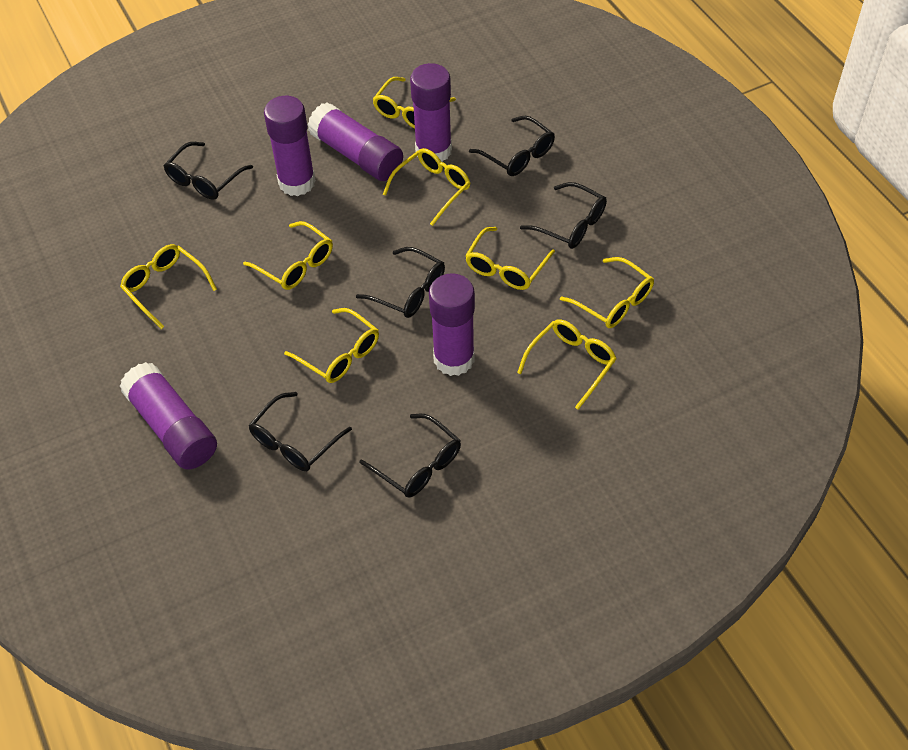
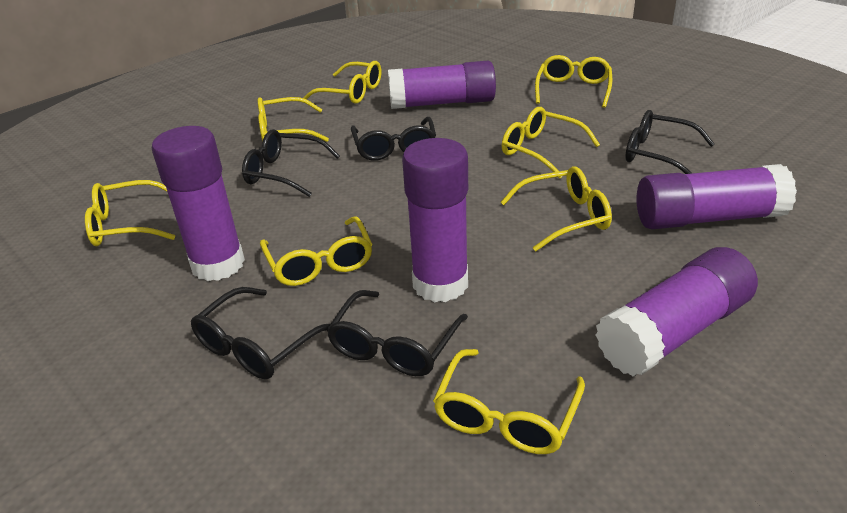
black glasses: [164,142,253,200] [248,392,352,471] [356,247,445,318] [359,414,461,498] [469,116,555,176] [520,182,607,249] = 6 -> [191,287,330,379] [242,129,340,197] [327,290,468,376] [351,117,436,161] [625,110,715,174] = 5

